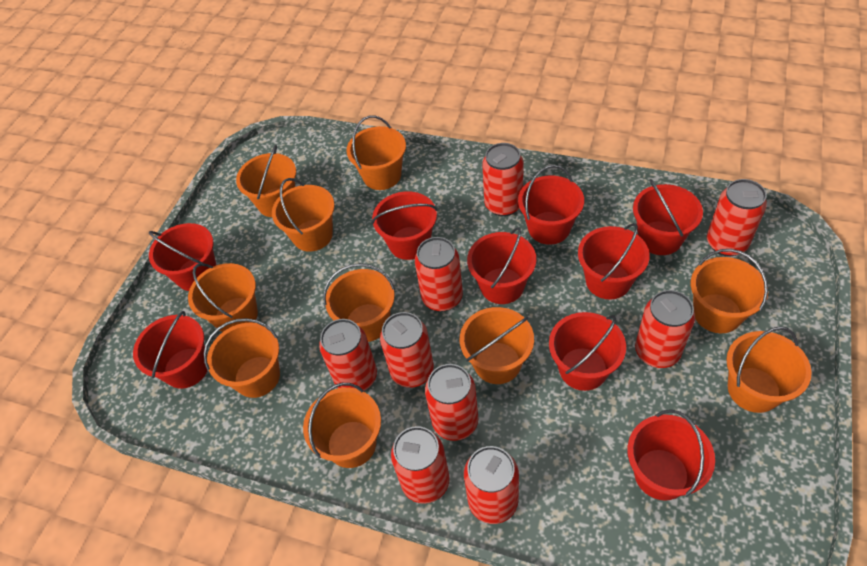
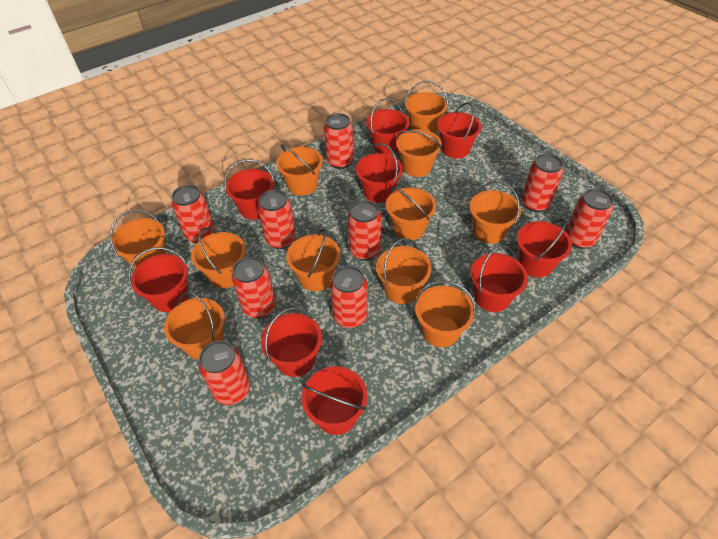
orange bucket: [188,263,258,332] [204,318,280,398] [236,145,296,217] [272,178,335,252] [303,383,381,468] [323,263,395,342] [346,115,406,190] [459,307,534,384] [691,249,768,333] [726,326,812,413] = 10 -> [110,209,166,269] [164,292,225,360] [191,227,246,288] [276,144,323,196] [286,229,341,291] [376,238,432,304] [386,187,436,240] [396,129,442,177] [405,81,448,134] [415,281,476,347] [469,181,521,244] = 11

